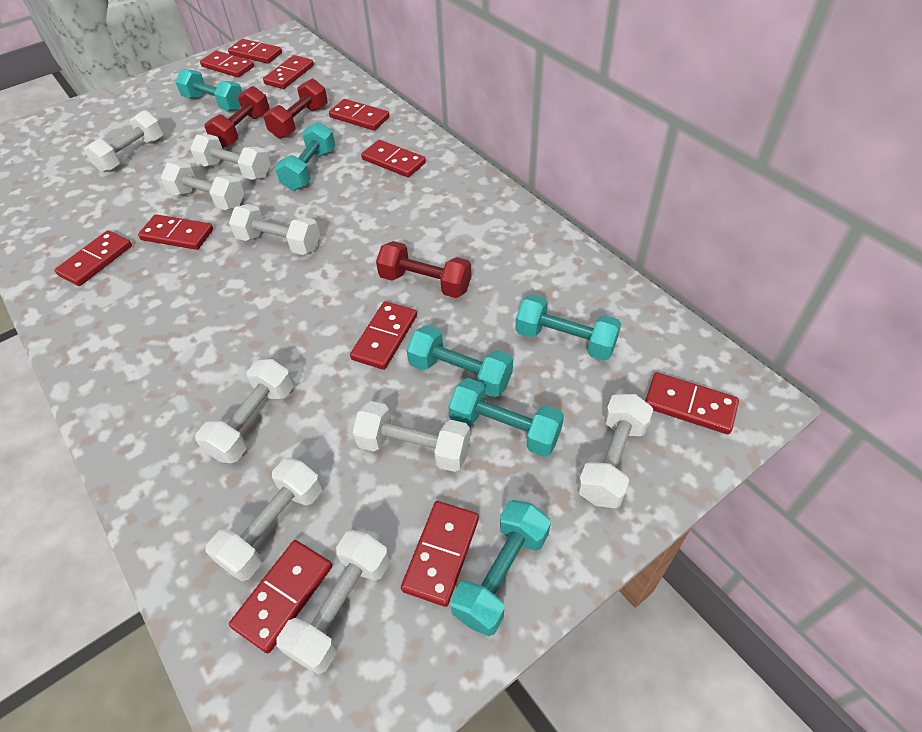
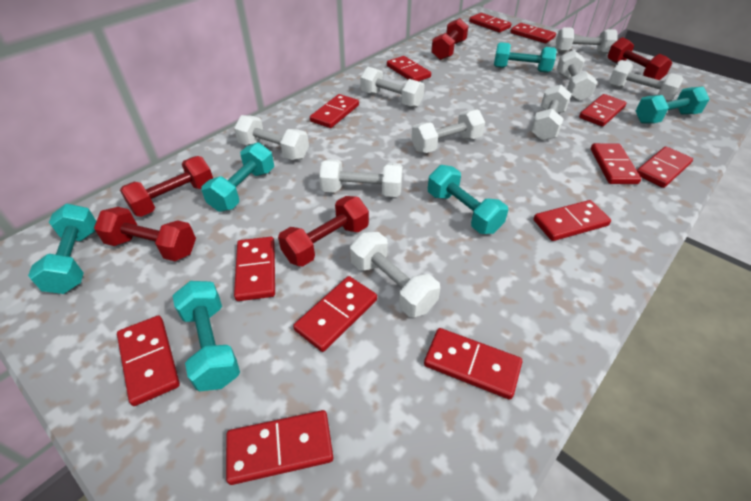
red domino: [54,230,132,286] [138,214,213,250] [200,51,254,78] [228,39,282,64] [229,540,332,653] [263,55,314,89] [329,99,389,131] [350,301,417,370] [361,140,426,178] [401,501,479,607] [645,372,739,434] = 11 -> [117,316,180,406] [226,410,333,485] [234,237,275,301] [293,276,377,352] [310,94,359,128] [387,56,431,81] [424,328,522,400] [469,13,512,33] [510,23,556,43] [533,200,611,241] [579,94,627,127] [591,143,641,184] [637,146,693,188] = 13
red dumbbell: [205,86,270,148] [264,78,328,139] [376,241,471,298] = 3 -> [94,207,196,261] [120,156,213,217] [278,196,369,267] [431,18,468,60] [608,37,672,80] = 5

